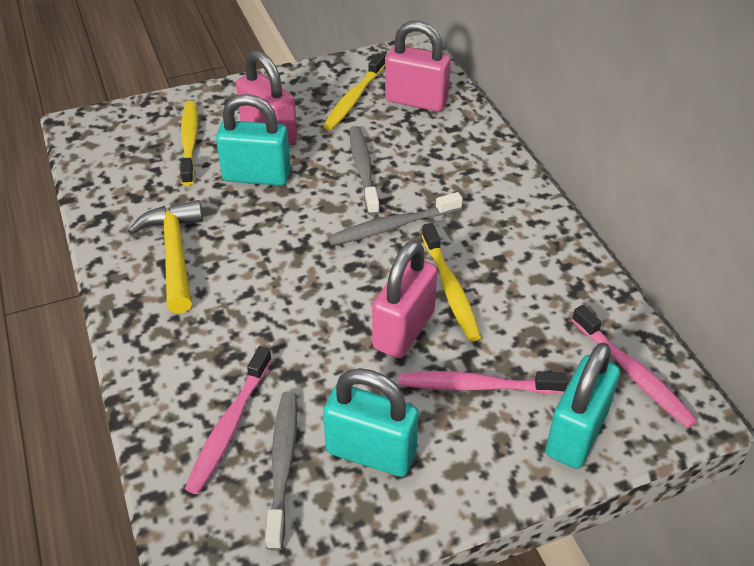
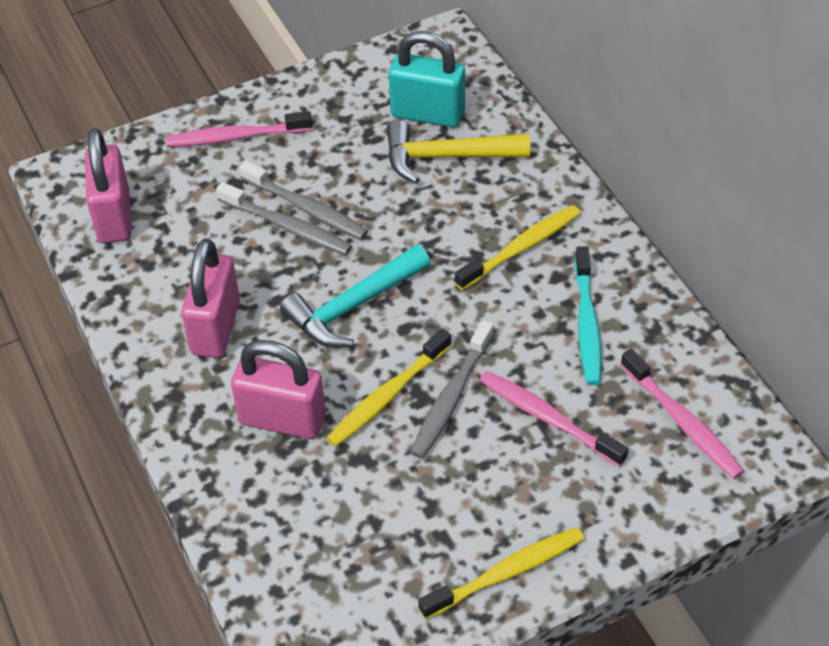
turquoise hammer: none = 0 -> [280,244,430,348] = 1
turquoise padlock: [216,94,291,186] [323,368,419,477] [546,342,620,468] = 3 -> [389,31,465,127] = 1
turquoise toothbrush: none = 0 -> [575,246,602,385] = 1

